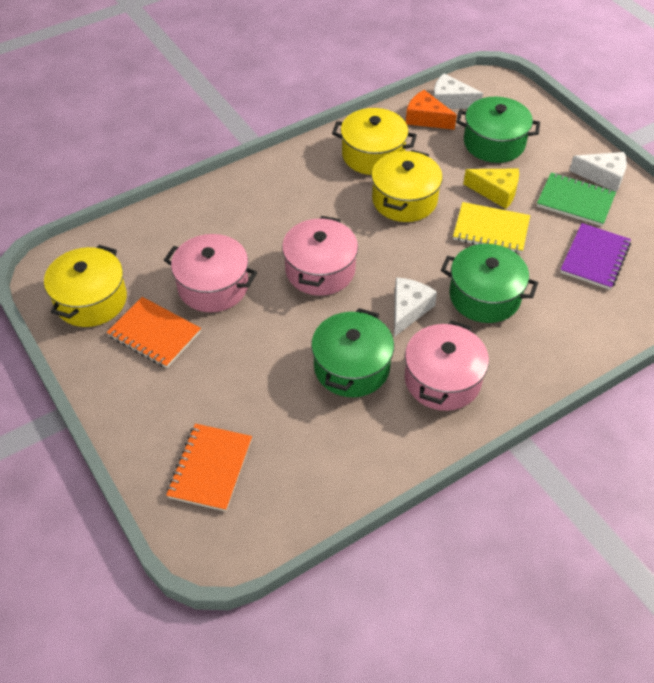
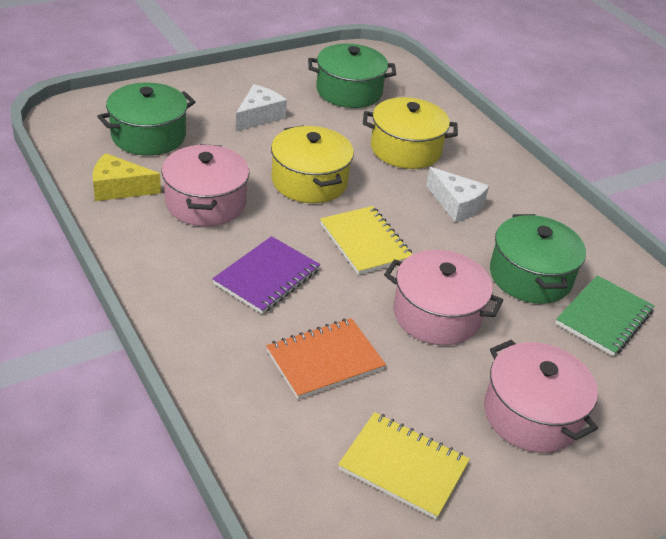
orange cheese: [406,90,457,130] = 1 -> none = 0
orange notebook: [107,297,201,368] [166,424,252,512] = 2 -> [266,318,386,399] = 1
white cheese: [394,278,437,337] [433,74,483,109] [569,152,627,192] = 3 -> [236,84,287,131] [426,167,489,222] = 2
yellow notebook: [453,202,530,253] = 1 -> [320,206,413,275] [338,412,470,519] = 2
yellow pot: [44,245,127,327] [332,108,417,175] [371,150,443,222] = 3 -> [271,125,354,203] [363,97,458,169] = 2

